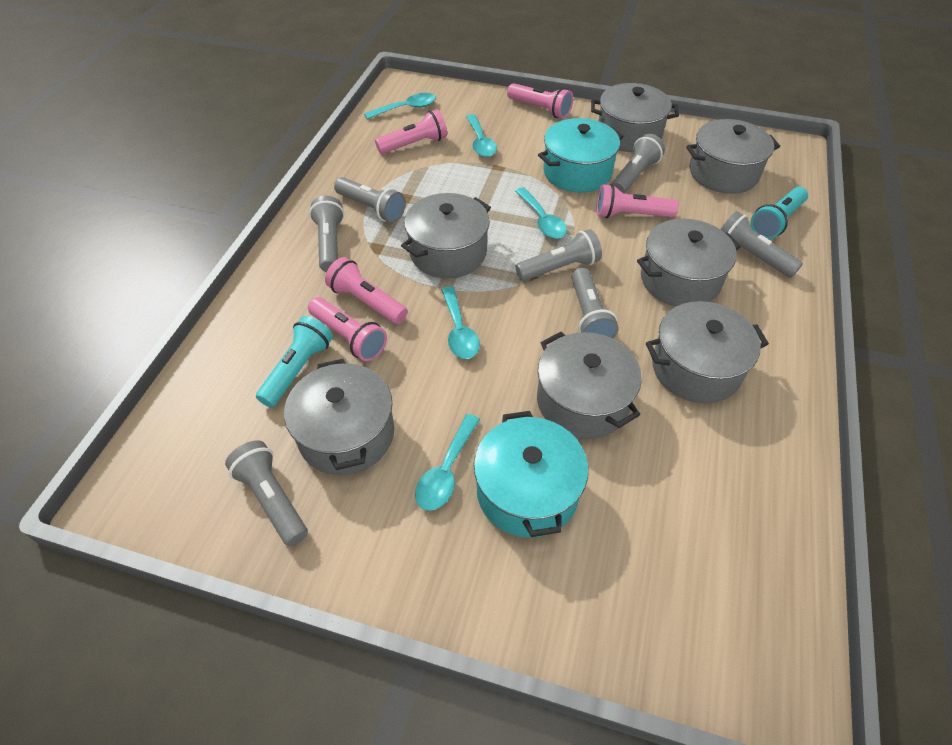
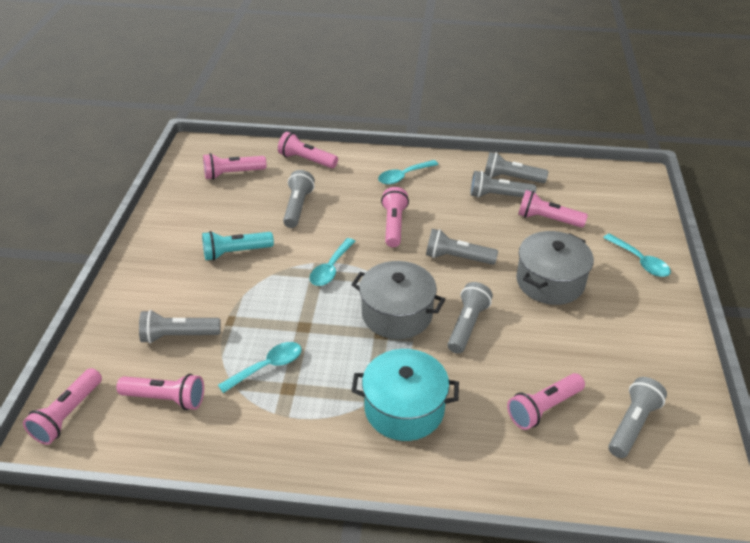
grey pot: [284,359,394,475] [401,193,491,278] [537,332,642,439] [591,83,679,152] [637,218,741,306] [646,301,769,403] [686,119,780,194] = 7 -> [351,261,445,339] [516,231,594,305] = 2
pink flashlight: [308,297,387,361] [325,257,408,324] [375,109,447,154] [507,83,573,119] [596,184,679,218] = 5 -> [23,368,102,445] [116,374,204,410] [203,153,267,180] [278,132,338,168] [381,187,409,247] [507,373,585,430] [518,190,588,228] = 7
turquoise flashlight: [256,316,333,407] [750,187,808,239] = 2 -> [202,231,274,261] = 1
turquoise pot: [474,411,588,538] [538,118,624,193] = 2 -> [351,349,459,441] = 1
turquoise spoon: [364,93,436,119] [415,414,480,511] [441,286,480,359] [466,114,497,157] [515,187,567,239] = 5 -> [218,342,302,393] [310,238,356,286] [378,160,438,185] [603,233,671,277] = 4

